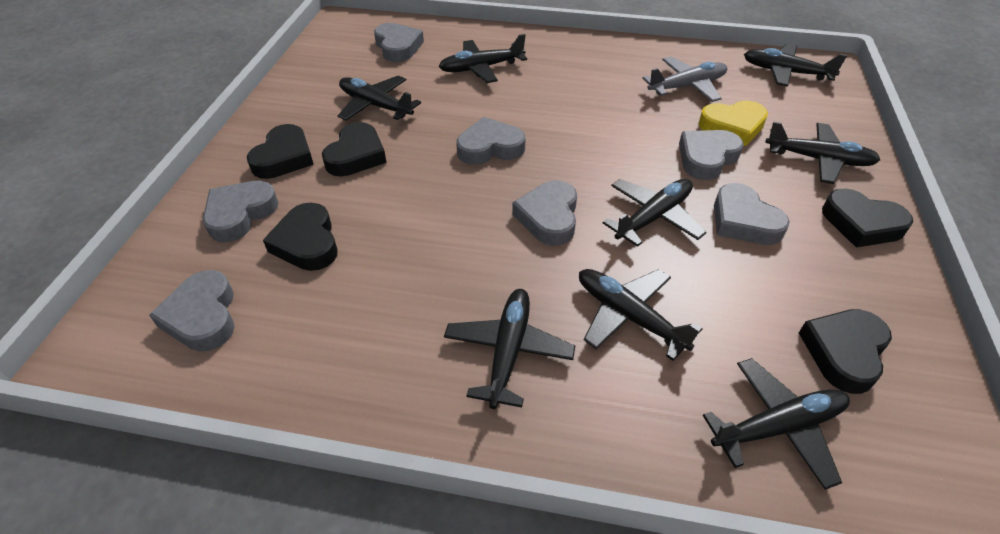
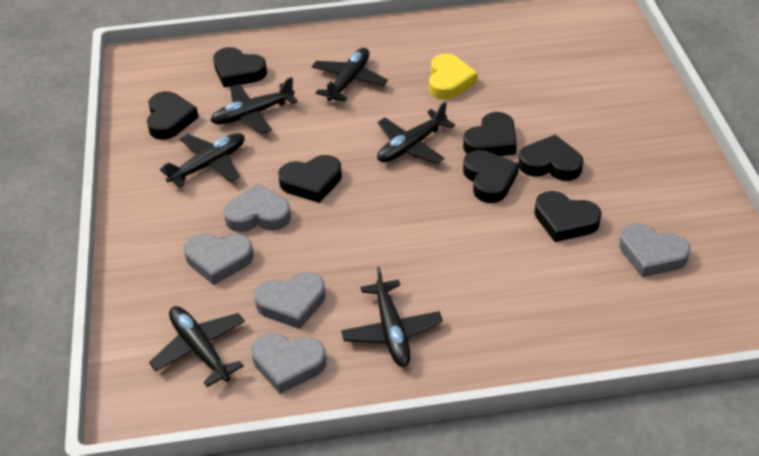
black heart: [247,124,314,179] [263,203,338,271] [322,122,387,176] [799,309,892,394] [822,188,913,248] = 5 -> [147,91,198,140] [213,47,267,87] [278,155,342,203] [463,112,517,156] [463,150,519,203] [518,135,583,181] [534,191,602,242] = 7
black plane: [338,76,421,120] [439,34,527,83] [444,289,575,409] [579,269,703,361] [603,179,707,247] [703,358,850,490] [744,44,847,87] [765,121,880,184] = 8 -> [149,306,245,387] [160,133,245,187] [210,77,298,134] [312,48,388,102] [341,267,443,367] [377,101,455,164] = 6
grey heart: [149,270,235,351] [203,181,279,242] [374,23,424,62] [456,117,526,165] [512,180,577,246] [679,130,744,180] [714,183,790,245] = 7 -> [184,233,254,285] [223,184,291,232] [251,333,326,394] [254,272,326,329] [619,223,690,277] = 5
grey plane: [642,57,727,102] = 1 -> none = 0

